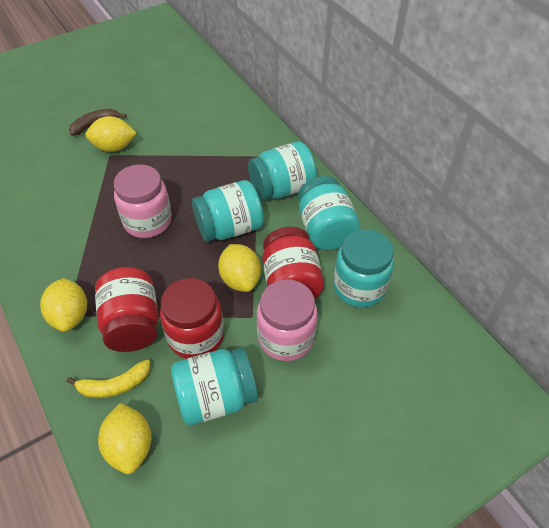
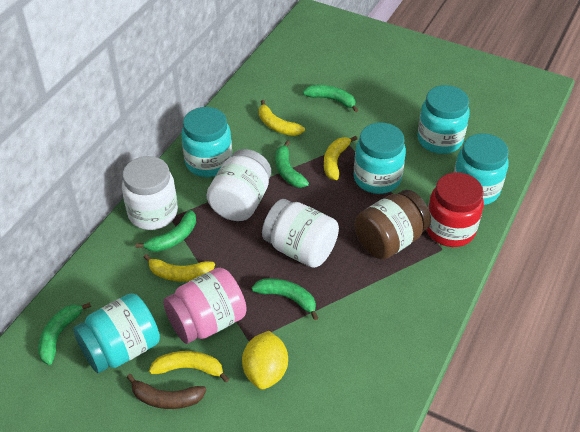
brown jar: none = 0 -> [354,190,431,260] = 1
green banana: none = 0 -> [38,302,91,365] [135,210,196,252] [252,278,318,320] [275,140,309,188] [303,85,358,112] = 5
pink jar: [114,164,172,238] [256,279,318,361] = 2 -> [163,267,247,344] = 1
red jar: [95,267,158,352] [160,278,224,359] [262,227,324,299] = 3 -> [427,172,484,247] = 1
white jar: none = 0 -> [122,156,178,230] [207,149,271,221] [262,199,339,268] = 3
yellow banana: [67,360,150,398] = 1 -> [144,254,215,282] [149,351,229,383] [259,100,305,136] [324,136,357,180] = 4
yellow lemon: [40,278,87,332] [86,116,137,152] [98,403,152,474] [218,244,261,292] = 4 -> [242,331,288,389] = 1

